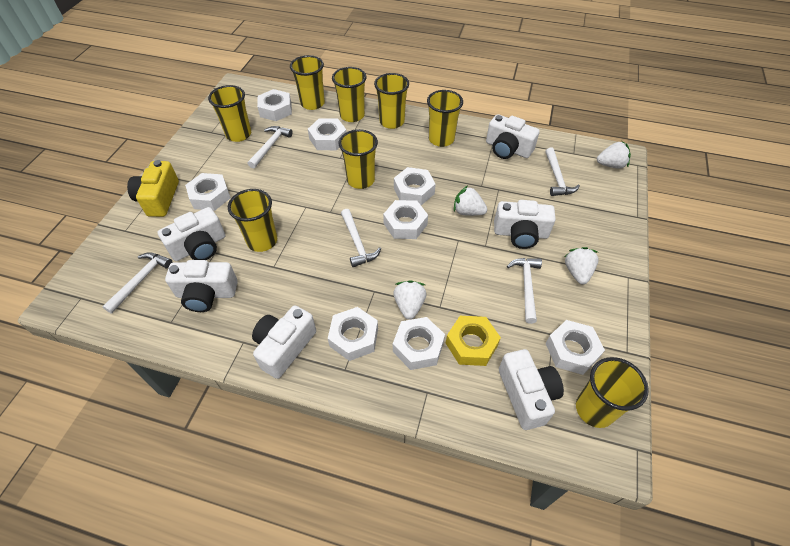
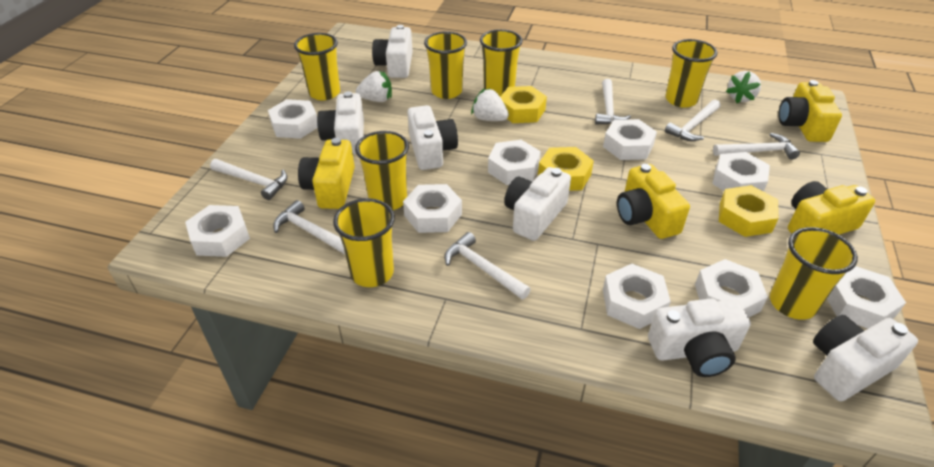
white hammer: [102,252,172,313] [248,126,293,169] [341,209,381,267] [507,258,542,324] [545,148,580,196] = 5 -> [210,159,288,200] [273,200,345,255] [444,232,531,300] [595,79,631,124] [665,99,720,141] [713,133,800,159] = 6
white nut: [185,173,231,211] [257,89,292,121] [308,118,346,150] [328,307,378,361] [383,200,428,239] [393,317,445,370] [394,167,436,205] [546,320,605,375] = 8 -> [185,205,250,257] [268,99,318,139] [403,184,462,233] [488,140,541,185] [603,119,657,160] [603,264,671,329] [695,259,768,318] [712,152,770,192] [827,266,906,329] = 9
white strawberry: [394,280,427,320] [454,186,487,216] [564,247,599,285] [597,141,631,169] = 4 -> [356,71,392,102] [471,88,509,121] [726,71,761,103] = 3
yellow camera: [127,160,179,217] = 1 -> [298,138,355,209] [617,164,690,239] [778,80,842,142] [788,181,875,235] = 4
yellow cup: [208,85,251,142] [228,189,277,252] [290,55,325,110] [332,67,366,122] [339,129,378,189] [374,73,409,129] [427,90,463,147] [576,357,649,428] = 8 -> [294,33,340,100] [333,198,395,287] [355,131,409,210] [424,31,467,99] [480,29,523,96] [665,39,718,108] [770,227,858,320] = 7
yellow nut: [446,316,501,366] = 1 -> [500,86,547,123] [538,147,594,191] [719,185,779,237] = 3

